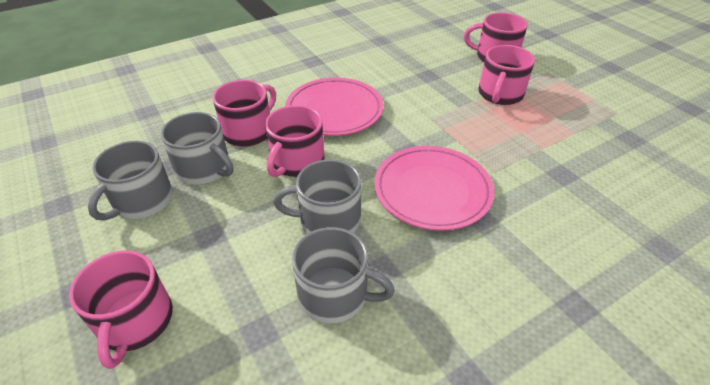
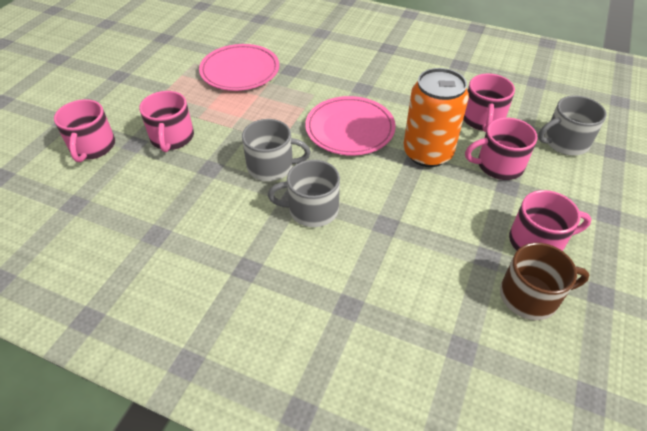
brown mug: none = 0 -> [500,243,590,320] = 1
grey mug: [88,141,173,221] [161,112,233,185] [273,159,361,234] [292,227,395,323] = 4 -> [242,119,311,181] [268,160,340,227] [538,95,607,155] = 3
orange can: none = 0 -> [403,68,469,167] = 1

